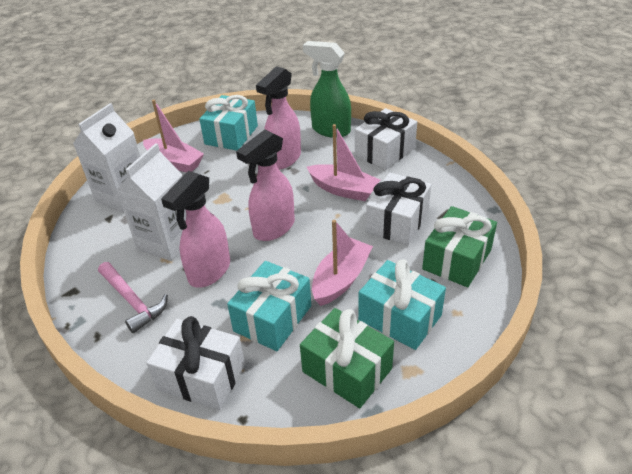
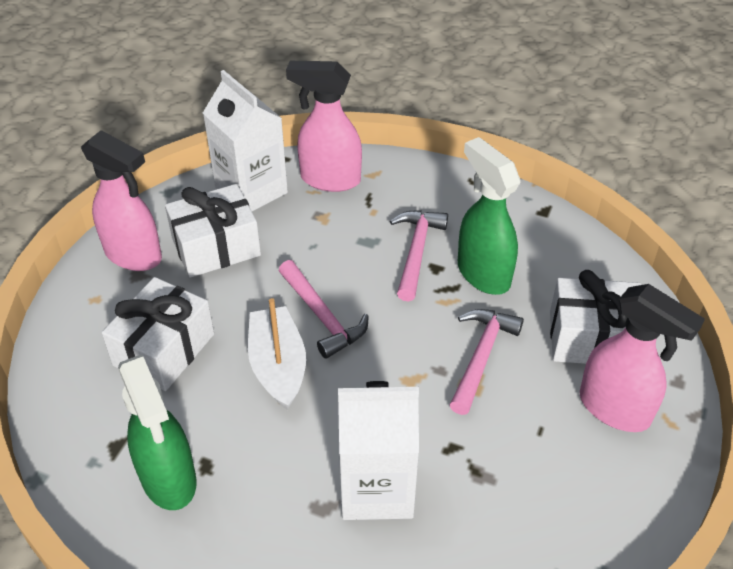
green gift: [300,308,394,408] [422,206,497,287] = 2 -> none = 0
green spray bottle: [303,41,351,138] = 1 -> [118,355,197,510] [458,137,521,295] = 2
pink boat: [143,100,204,173] [307,124,380,201] [312,220,373,306] = 3 -> none = 0
pink hammer: [98,262,168,333] = 1 -> [278,260,369,359] [390,210,448,301] [450,309,524,415] = 3
turquoise gift: [199,95,258,151] [227,261,311,351] [358,259,446,350] = 3 -> none = 0
white boat: none = 0 -> [248,298,306,410] = 1

